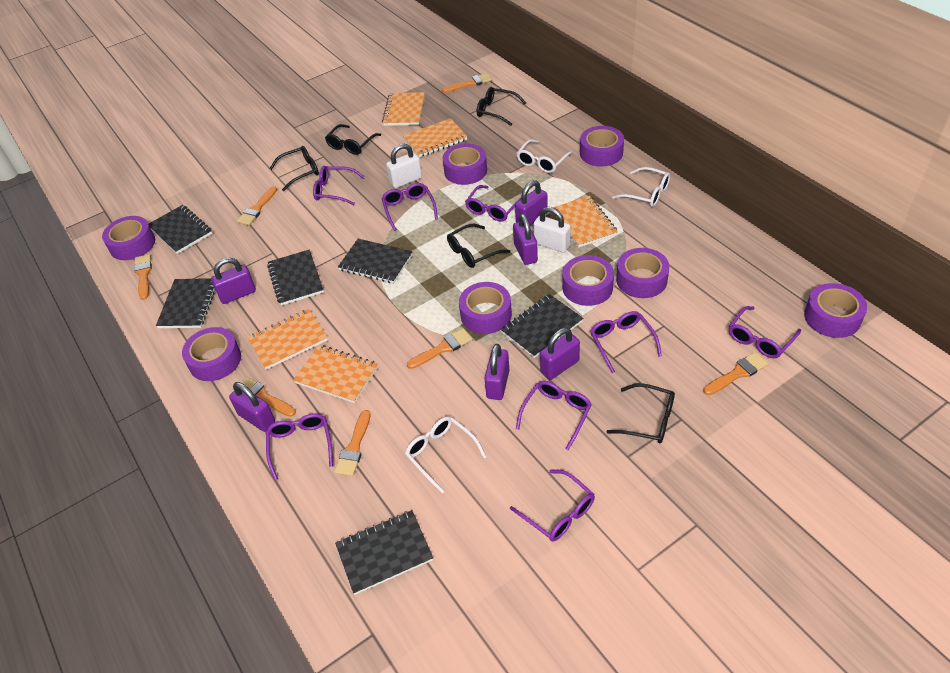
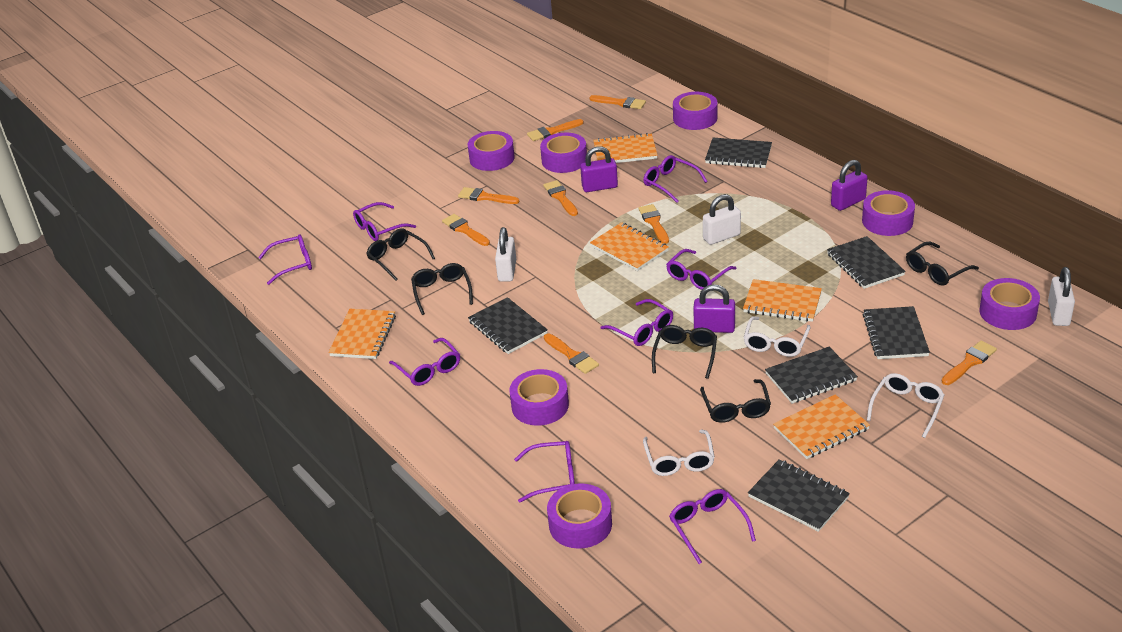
orange brush: [134,254,152,300] [237,186,277,225] [241,377,296,417] [334,410,370,476] [407,328,472,369] [442,73,492,93] [703,352,768,395] = 7 -> [442,214,490,246] [458,187,519,204] [527,119,584,141] [543,180,578,216] [544,333,599,374] [589,95,646,109] [638,204,669,244] [941,341,997,385] = 8
purple padlock: [211,258,256,304] [229,382,275,432] [484,344,509,400] [513,214,538,265] [515,180,548,226] [540,328,580,380] = 6 -> [580,146,618,192] [693,284,735,333] [831,160,868,211] = 3
purple tape: [102,216,155,260] [182,327,241,381] [443,144,487,185] [459,282,512,334] [562,255,614,306] [580,126,624,167] [616,248,669,298] [804,283,867,338] = 8 -> [468,131,515,171] [509,369,569,426] [540,133,587,173] [547,483,612,549] [673,92,718,130] [862,190,915,236] [979,278,1040,330] = 7
white padlock: [386,144,422,188] [533,207,571,253] = 2 -> [495,227,516,282] [703,194,741,245] [1048,267,1075,326] = 3

